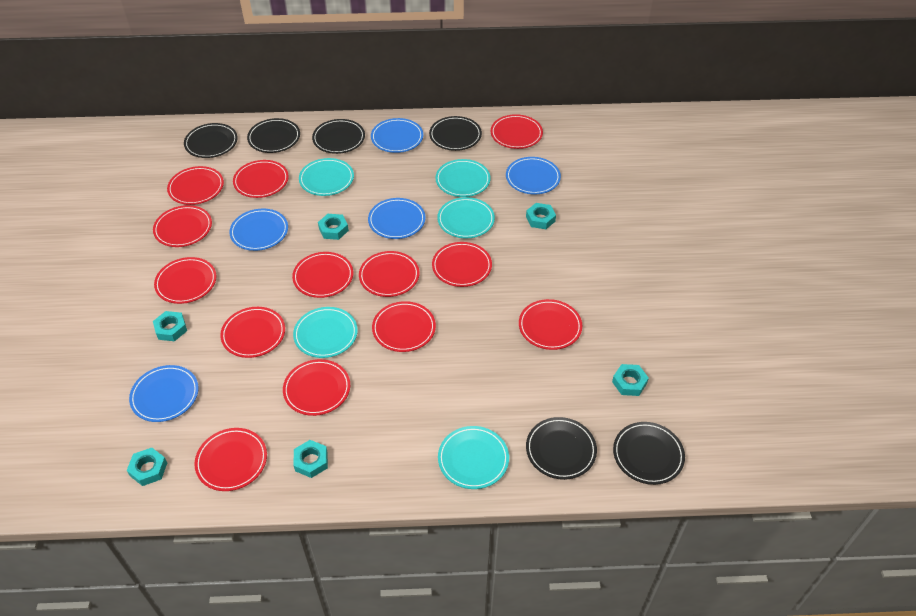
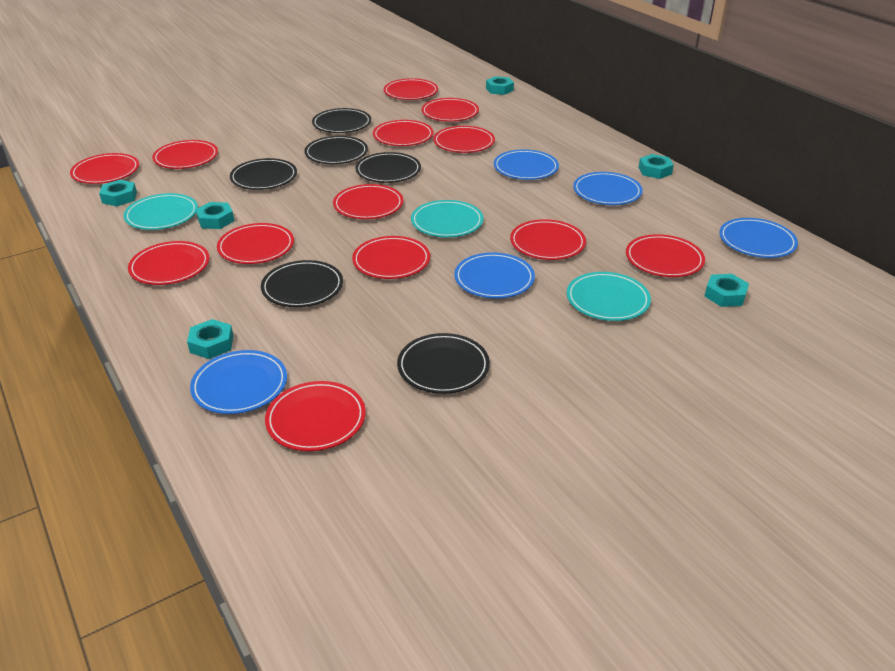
turquoise plate: [293,307,358,358] [299,158,354,196] [435,159,491,197] [437,197,495,238] [438,426,509,489] = 5 -> [124,193,198,230] [411,200,483,237] [567,272,651,321] = 3

